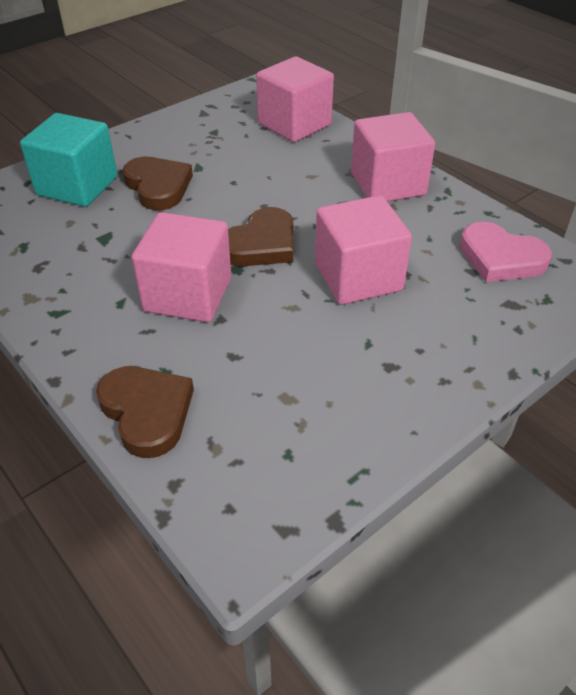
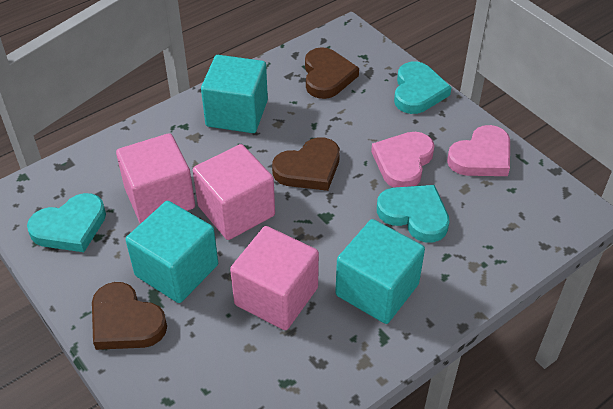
pink cube: [132,212,231,322] [256,56,334,142] [315,195,412,305] [351,112,435,202] = 4 -> [116,133,195,224] [193,144,275,240] [230,226,319,330] = 3
pink heart: [460,222,552,282] = 1 -> [371,132,435,188] [447,125,510,176] = 2
turquoise cube: [20,113,117,207] = 1 -> [126,201,218,303] [201,55,268,133] [335,219,425,324] = 3
turquoise heart: none = 0 -> [27,193,106,252] [377,185,449,242] [394,62,452,114] = 3

